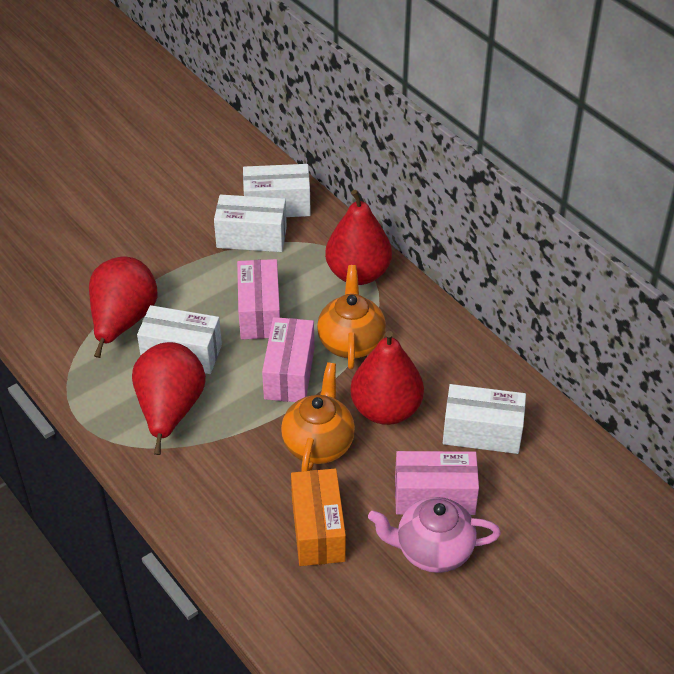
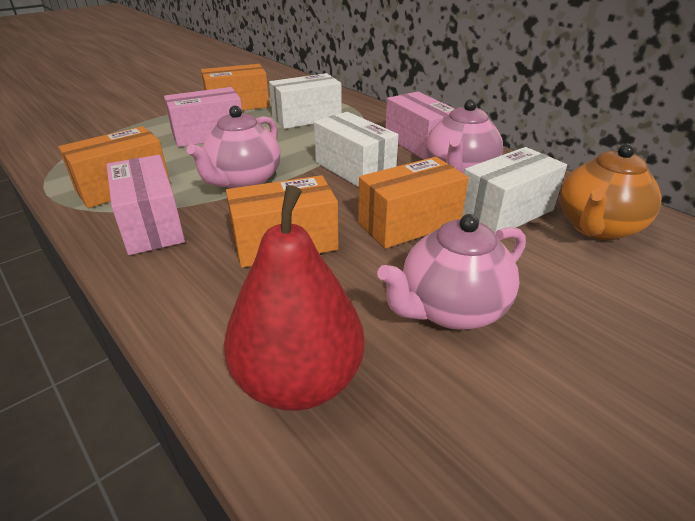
orange box: [291,469,346,566] = 1 -> [58,126,170,208] [201,64,270,110] [226,175,339,268] [358,157,469,248] = 4
orange teapot: [281,362,355,471] [317,265,386,369] = 2 -> [560,144,662,240] = 1
pink teapot: [368,497,501,573] = 1 -> [187,106,280,189] [377,214,526,330] [426,99,503,174] = 3
red pear: [89,257,157,358] [132,342,206,455] [325,190,392,285] [350,331,424,425] = 4 -> [224,185,365,411] = 1
white box: [137,305,222,374] [214,194,287,252] [243,164,311,217] [443,384,526,454] = 4 -> [269,73,342,129] [314,112,399,187] [462,147,567,233] = 3

